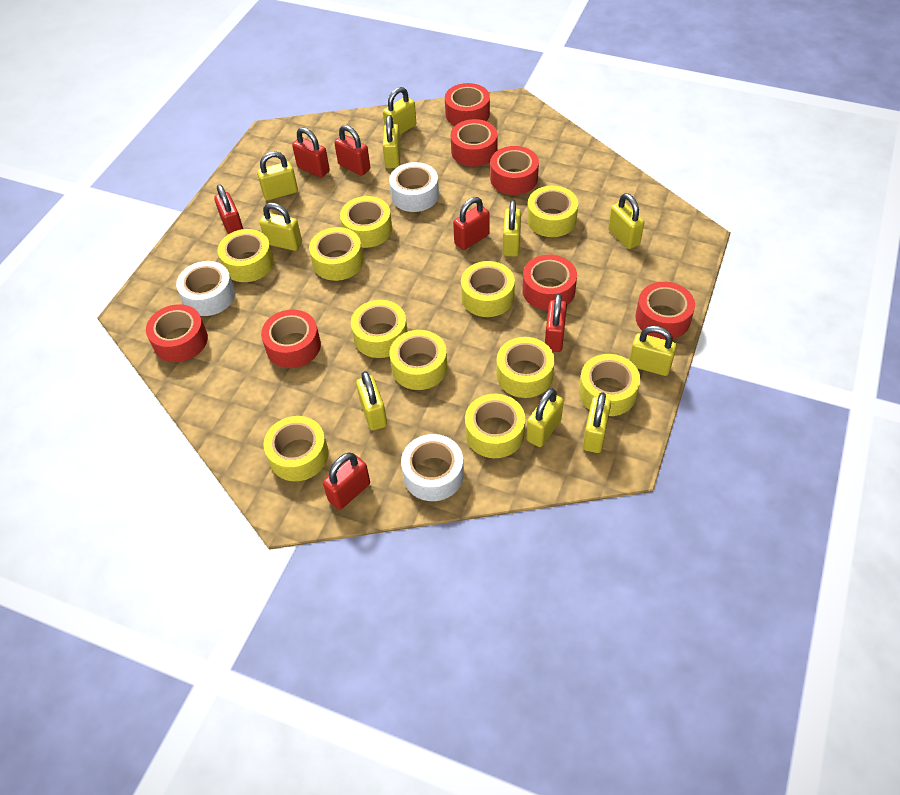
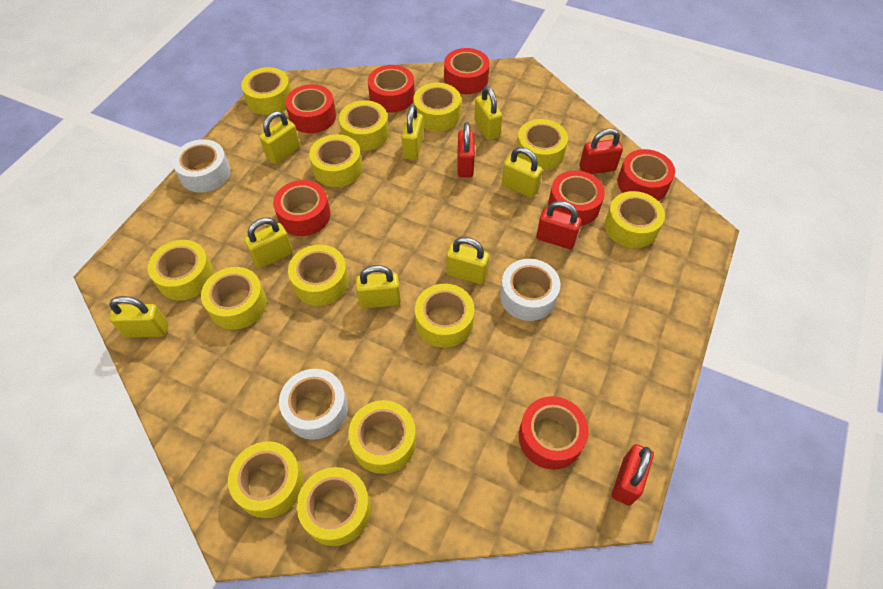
red padlock: [214,184,243,234] [292,127,330,178] [323,453,370,510] [334,125,370,176] [453,197,489,250] [545,293,567,352] = 6 -> [458,122,475,178] [536,201,582,249] [579,128,623,174] [612,444,654,505] = 4
yellow padlock: [257,151,298,201] [260,203,302,251] [356,371,387,431] [383,87,416,135] [383,115,401,169] [503,200,521,257] [526,388,564,447] [583,392,611,453] [608,193,644,249] [629,326,677,376] = 10 -> [109,296,168,338] [244,217,293,268] [260,111,300,164] [356,265,401,308] [401,105,424,160] [446,237,489,284] [474,86,502,140] [502,147,543,198] = 8
yellow tape: [218,229,274,282] [263,416,329,481] [309,227,363,281] [340,196,392,248] [351,300,408,358] [390,330,447,390] [461,261,515,317] [465,394,525,458] [496,337,555,398] [527,186,578,237] [579,354,640,416] = 11 -> [148,240,214,301] [201,267,267,330] [228,441,304,518] [241,67,291,115] [288,245,349,306] [297,467,371,546] [309,134,363,187] [339,100,389,151] [348,400,416,474] [413,82,461,131] [415,284,475,348] [516,119,568,171] [605,191,665,248] = 13

